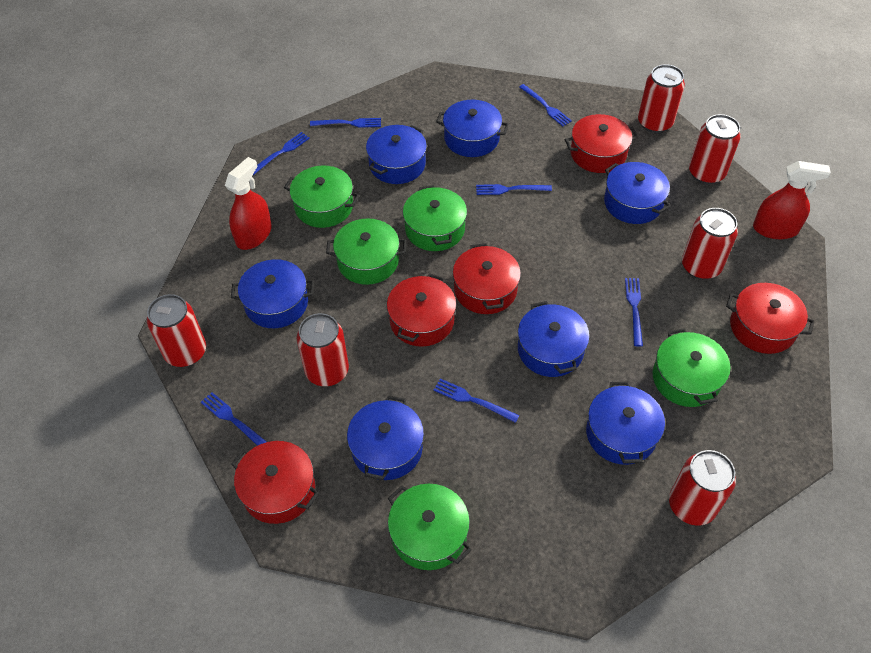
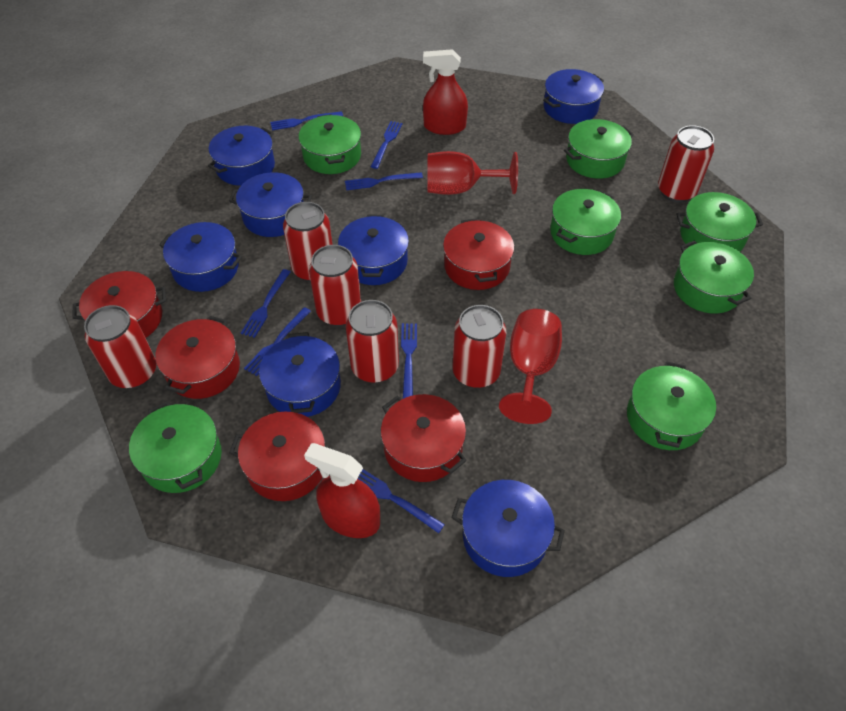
green pot: [284,166,360,228] [326,218,406,285] [388,484,471,570] [403,185,467,251] [653,328,731,407] = 5 -> [129,401,222,493] [298,114,361,174] [550,189,621,255] [564,119,634,179] [627,361,716,450] [674,241,754,313] [676,192,763,252] = 7
red goblet: none = 0 -> [427,151,518,195] [499,309,562,424] = 2

